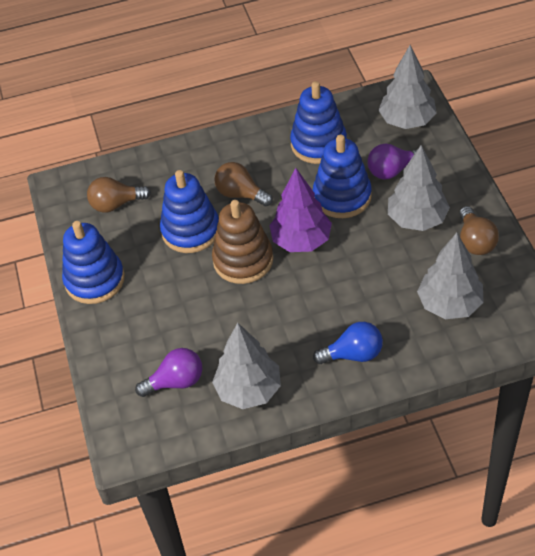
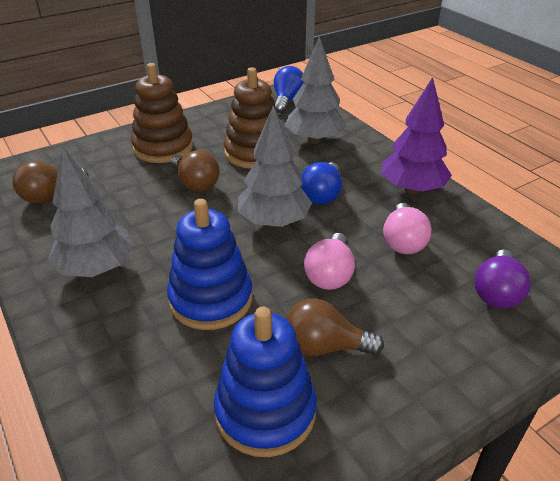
blue light bulb: [313,322,383,364] = 1 -> [274,66,304,113] [300,162,342,205] = 2
blue stacking toy: [62,221,125,304] [160,170,219,253] [290,81,347,164] [313,135,372,218] = 4 -> [167,199,252,330] [214,307,317,457] = 2
brown stacking toy: [212,200,273,284] = 1 -> [131,63,193,163] [224,67,278,169] = 2
grey tree: [212,323,281,409] [378,45,437,129] [388,145,450,231] [417,233,484,319] = 4 -> [48,146,134,277] [238,105,312,228] [285,36,347,144] = 3
pink light bulb: none = 0 -> [304,233,355,290] [383,203,432,254] = 2
purple light bulb: [135,348,202,397] [367,144,417,180] = 2 -> [474,249,531,309] = 1

